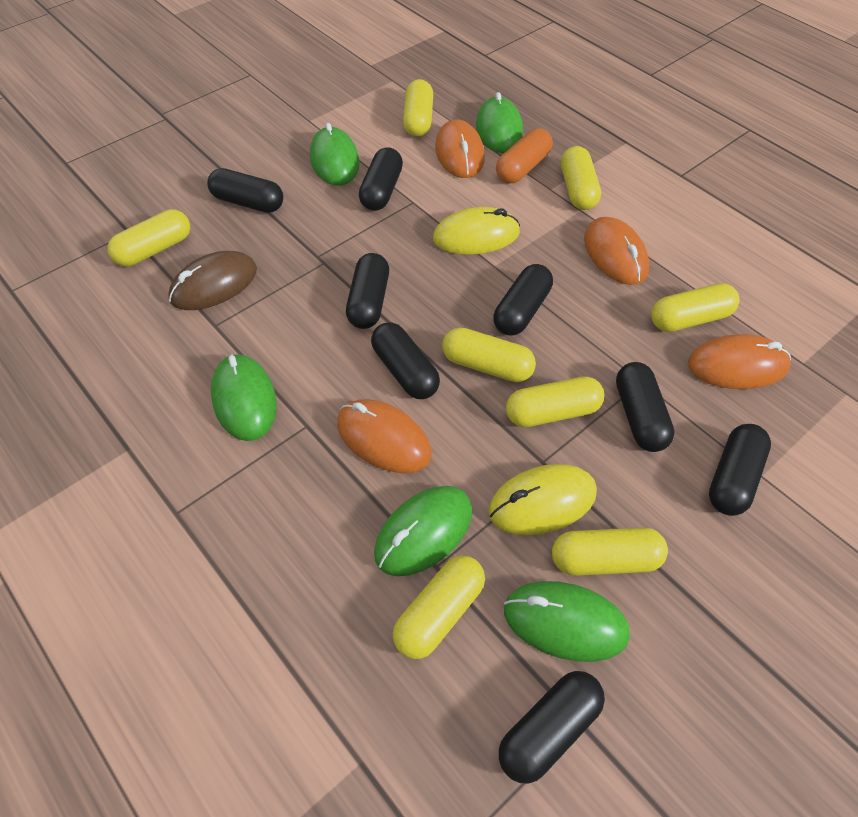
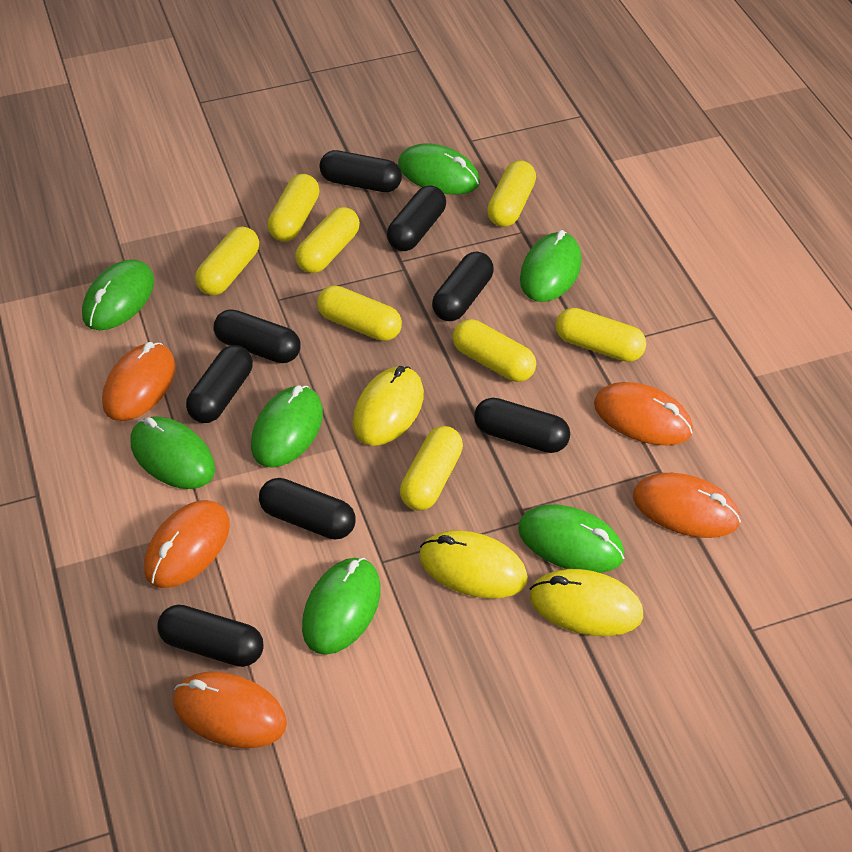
brown mouse: [168,251,257,310] = 1 -> none = 0
green mouse: [211,354,277,441] [310,123,360,185] [374,486,472,576] [476,92,523,153] [504,581,630,662] = 5 -> [82,259,154,330] [130,416,215,489] [251,385,323,468] [302,557,381,655] [398,143,480,195] [518,504,624,573] [520,230,582,302] = 7
orange capsule: [496,128,553,183] = 1 -> none = 0
orange mouse: [337,399,431,473] [435,119,485,178] [584,217,649,285] [688,334,791,389] = 4 -> [102,342,176,421] [144,500,230,588] [173,672,287,748] [594,382,693,445] [633,473,741,538] = 5
yellow mouse: [433,207,520,255] [488,464,597,535] = 2 -> [353,366,424,446] [419,530,528,598] [530,569,643,636] = 3

